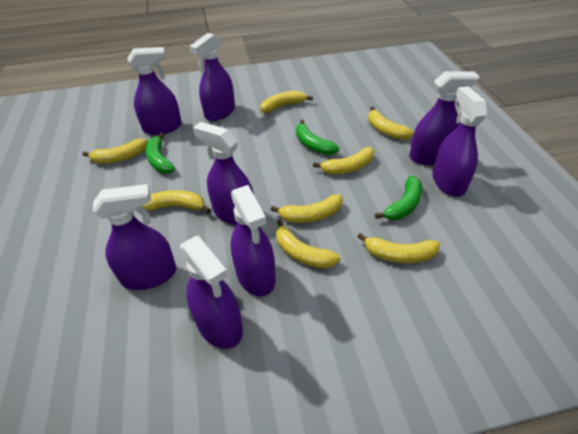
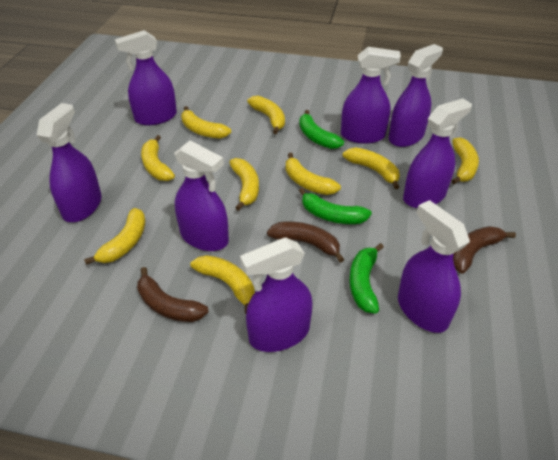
brown banana: none = 0 -> [137,267,209,322] [267,221,345,263] [453,226,516,274] = 3
yellow banana: [83,139,147,163] [142,190,210,213] [260,91,313,113] [271,194,343,223] [276,220,341,268] [313,147,374,174] [357,233,440,263] [368,107,414,140] = 8 -> [84,208,145,265] [141,135,175,181] [181,106,231,139] [190,255,255,314] [229,158,259,211] [247,96,285,134] [286,153,341,195] [343,147,400,189] [451,137,479,184] = 9

